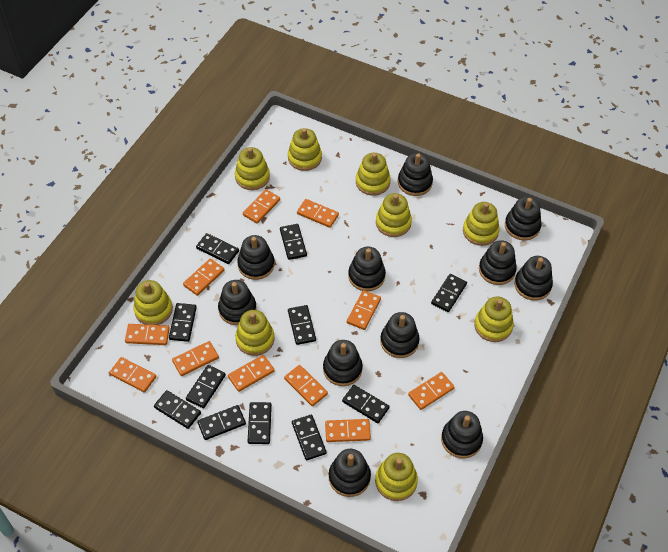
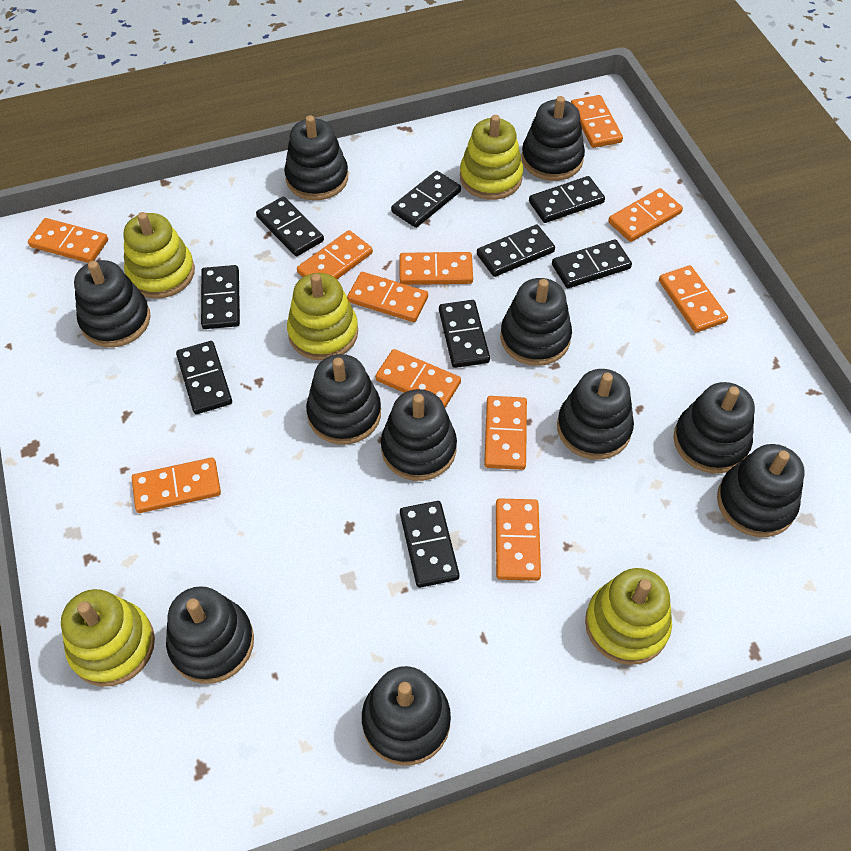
black domino: [154,390,201,429] [169,303,197,342] [186,365,226,408] [196,233,239,264] [197,405,246,440] [248,402,272,444] [280,224,307,260] [288,305,316,345] [292,415,327,461] [342,385,390,423] [431,274,467,312] = 11 -> [176,341,232,414] [201,265,240,329] [256,197,324,256] [391,171,461,228] [400,501,460,588] [439,300,490,368] [477,225,555,277] [529,176,605,223] [552,239,632,288] = 9
yellow stacking toy: [133,280,173,325] [235,147,270,190] [235,310,274,356] [288,128,322,171] [356,153,391,196] [375,453,418,501] [376,193,412,237] [463,202,500,246] [474,296,514,342] = 9 -> [61,589,155,687] [123,212,195,299] [287,273,358,360] [460,115,523,200] [585,568,672,665] = 5

